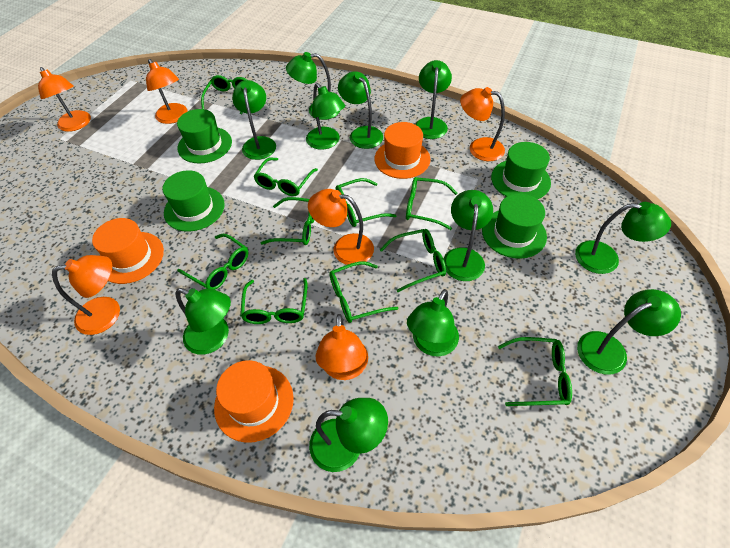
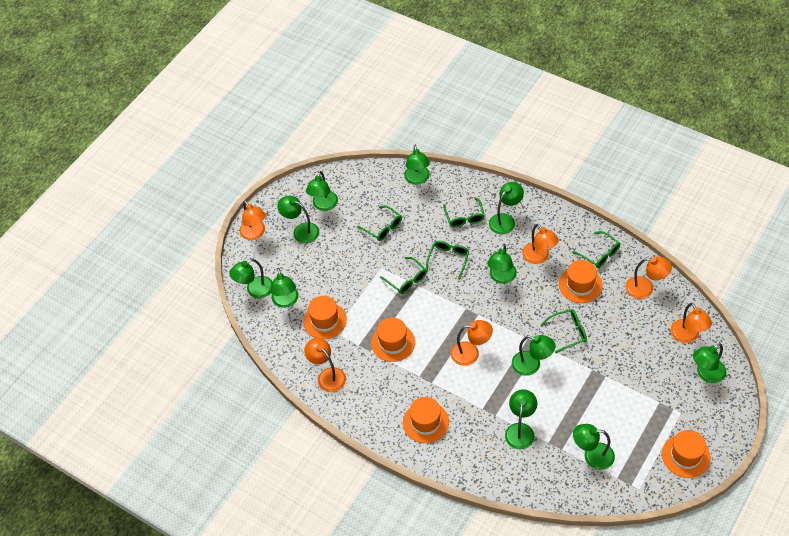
green glasses: [177,234,248,290] [201,75,247,114] [240,278,307,324] [253,157,318,196] [261,197,314,245] [329,261,398,323] [336,178,397,227] [380,229,446,292] [406,177,457,230] [498,337,572,406] = 10 -> [357,205,402,241] [380,257,427,294] [426,241,469,280] [443,198,485,228] [542,309,587,353] [573,231,620,268] = 6
green hat: [163,170,225,232] [177,109,232,164] [482,193,547,259] [491,142,551,199] = 4 -> none = 0
orange hat: [92,218,164,284] [214,360,294,443] [374,122,430,179] = 3 -> [303,296,347,339] [371,318,415,362] [403,397,449,443] [559,260,603,303] [662,430,711,478] = 5

